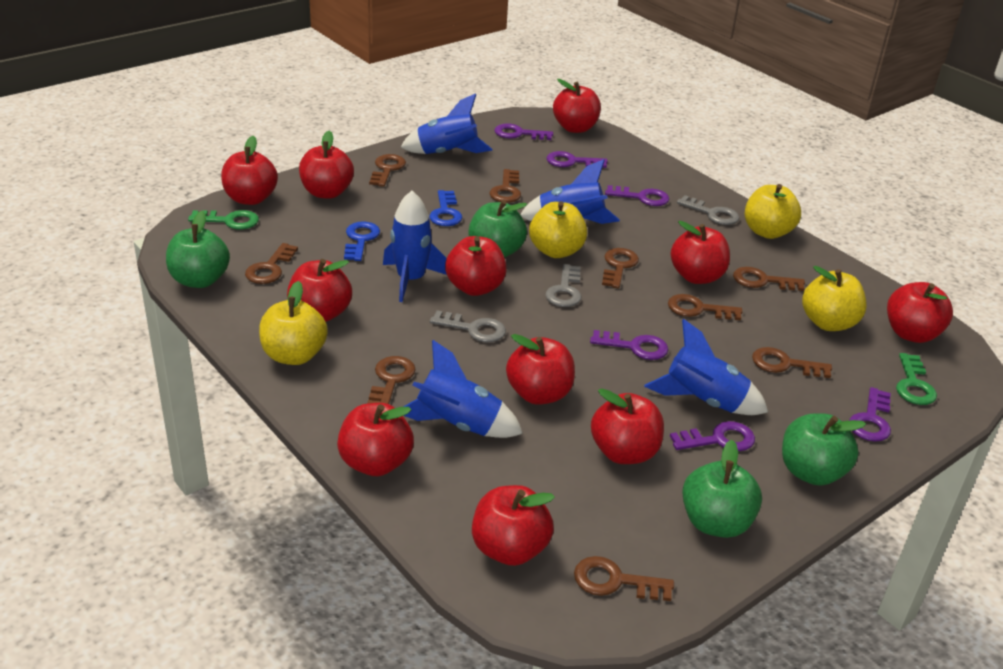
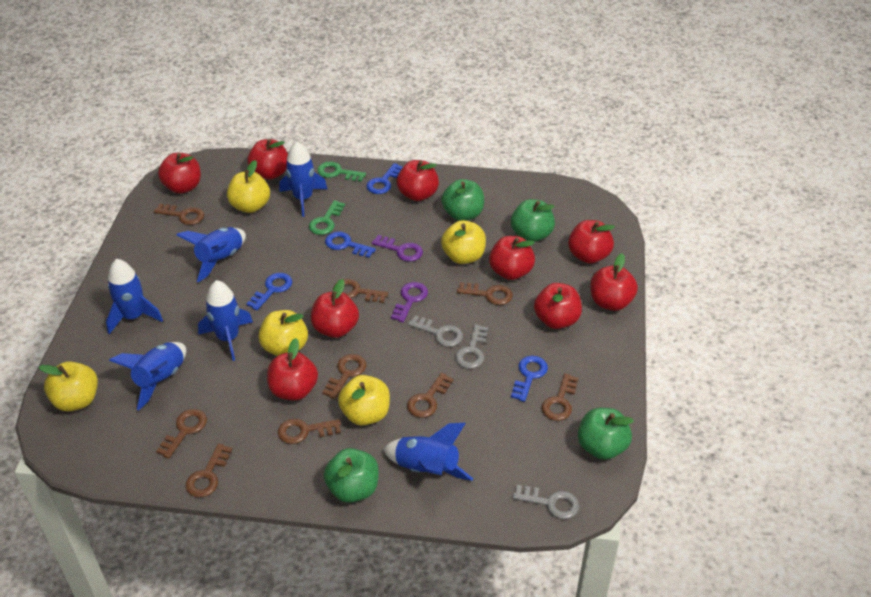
blue key: [344,221,380,261] [429,190,462,226] = 2 -> [246,273,292,310] [325,232,376,258] [366,163,403,194] [511,356,548,402] = 4
blue rocket: [383,191,447,302] [401,93,492,154] [403,340,523,438] [520,159,620,224] [644,319,768,415] = 5 -> [106,259,163,334] [109,342,186,410] [176,227,246,282] [198,280,253,361] [279,141,327,217] [383,423,473,481] = 6
purple key: [495,123,553,140] [546,151,608,168] [590,330,668,360] [605,185,669,206] [670,421,755,451] [849,387,891,442] = 6 -> [372,235,423,261] [391,282,428,322] = 2
red apple: [221,136,278,205] [287,259,352,322] [299,131,354,199] [337,403,414,476] [445,236,507,296] [472,485,555,566] [506,334,575,405] [553,79,601,133] [591,389,664,464] [671,221,730,284] [887,282,953,343] = 11 -> [158,153,201,194] [248,139,288,180] [267,338,318,401] [311,279,359,338] [397,160,439,201] [489,236,535,280] [534,283,582,329] [568,220,615,264] [591,253,638,311] = 9
yellow apple: [259,281,328,365] [529,201,587,258] [745,184,801,239] [802,266,867,331] = 4 -> [39,361,98,411] [227,160,270,213] [258,310,308,356] [338,375,390,425] [441,220,486,264] = 5

